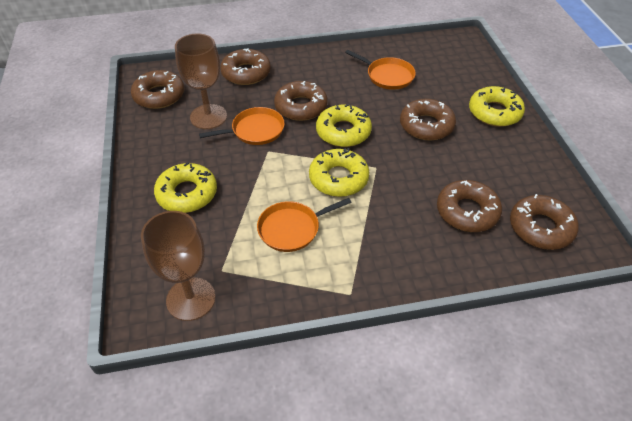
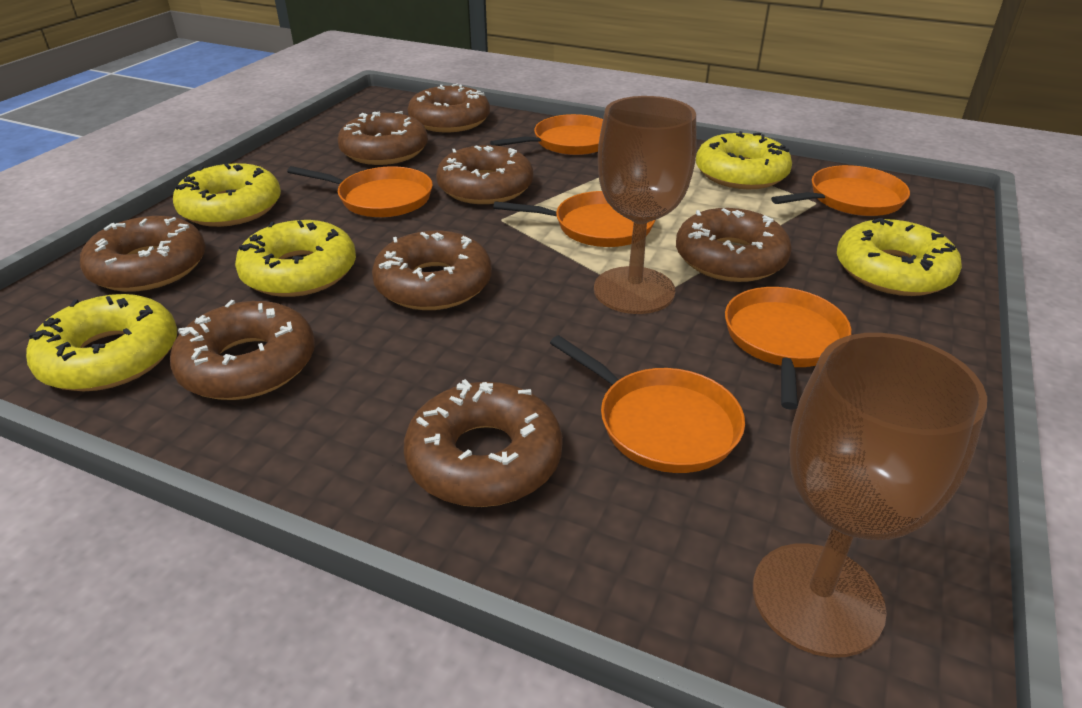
brown donut: [131,70,184,109] [220,48,271,85] [274,81,328,121] [400,99,456,141] [437,180,502,232] [510,194,579,250] = 6 -> [80,216,206,292] [170,300,315,400] [338,111,428,165] [372,231,492,310] [404,379,563,507] [407,84,490,132] [436,145,533,204] [676,208,792,282] = 8
orange pan: [199,107,285,145] [257,198,352,252] [345,50,416,90] = 3 -> [287,166,433,217] [490,114,603,155] [493,191,655,247] [550,335,745,473] [725,287,851,410] [771,165,910,216] = 6
yellow donut: [154,162,217,213] [309,148,369,197] [316,104,372,147] [469,86,525,127] = 4 -> [26,294,177,391] [173,163,281,227] [235,220,356,297] [696,131,792,189] [837,218,962,296] = 5

